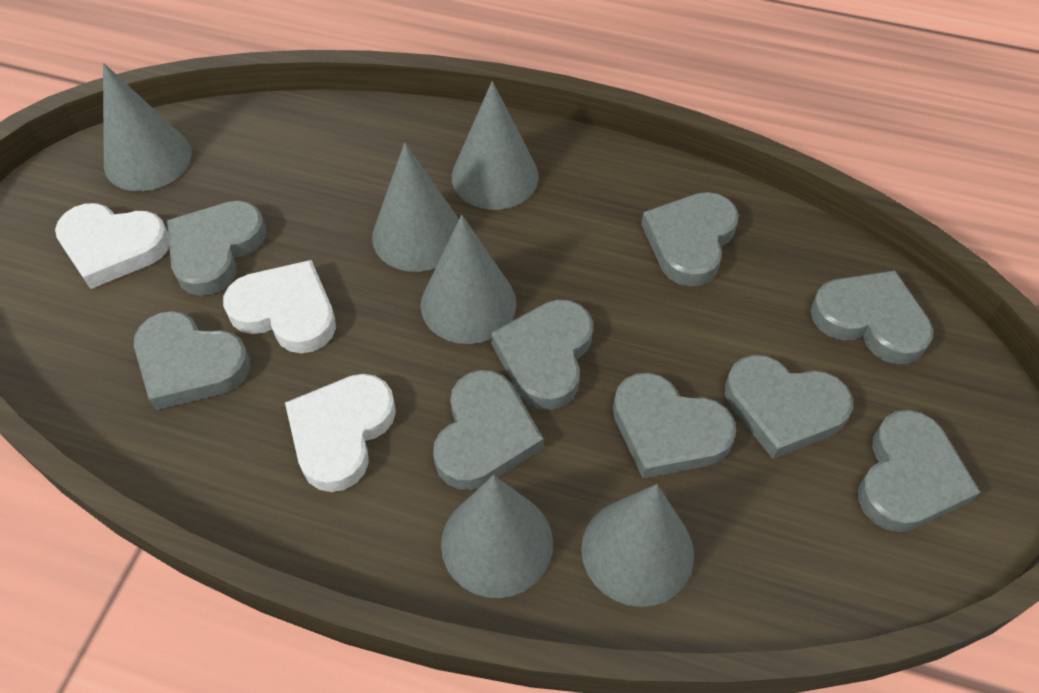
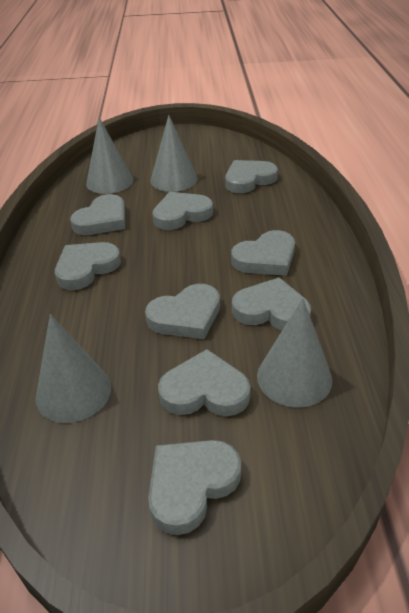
grey cone: [103,63,192,191] [372,143,459,272] [421,215,517,344] [441,475,553,598] [452,81,539,210] [581,484,694,607] = 6 -> [35,314,111,423] [86,117,133,194] [151,115,198,192] [257,298,332,407] = 4
white heart: [55,203,169,289] [223,260,336,353] [285,374,396,492] = 3 -> none = 0

